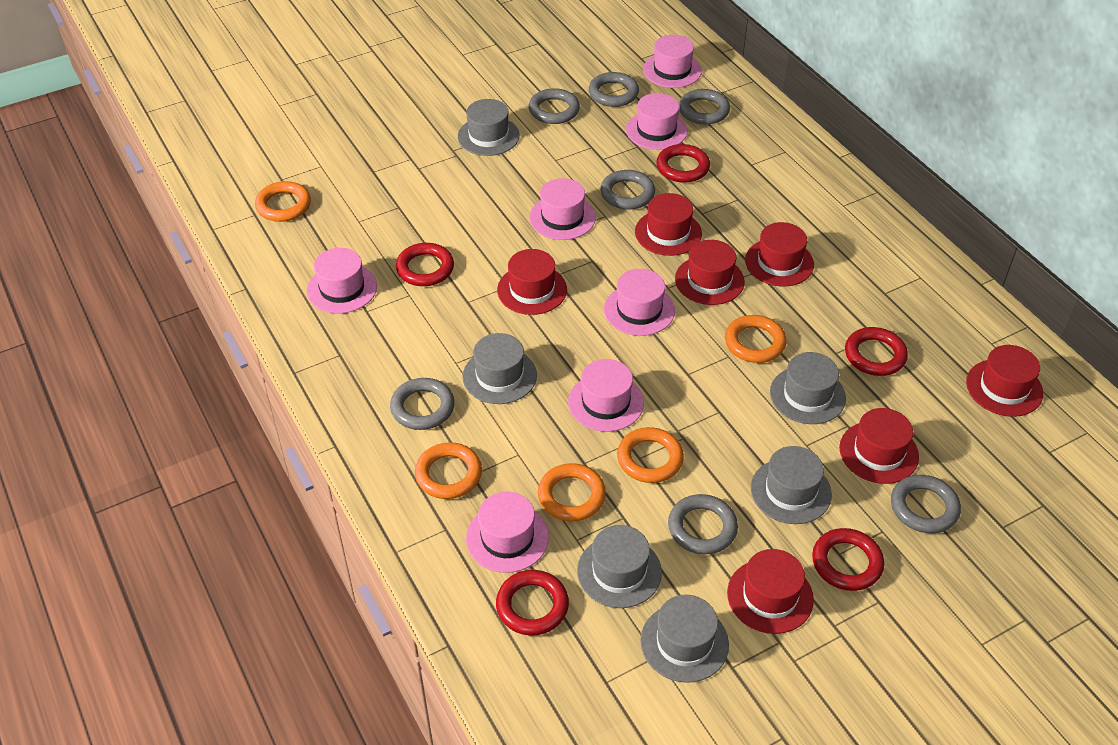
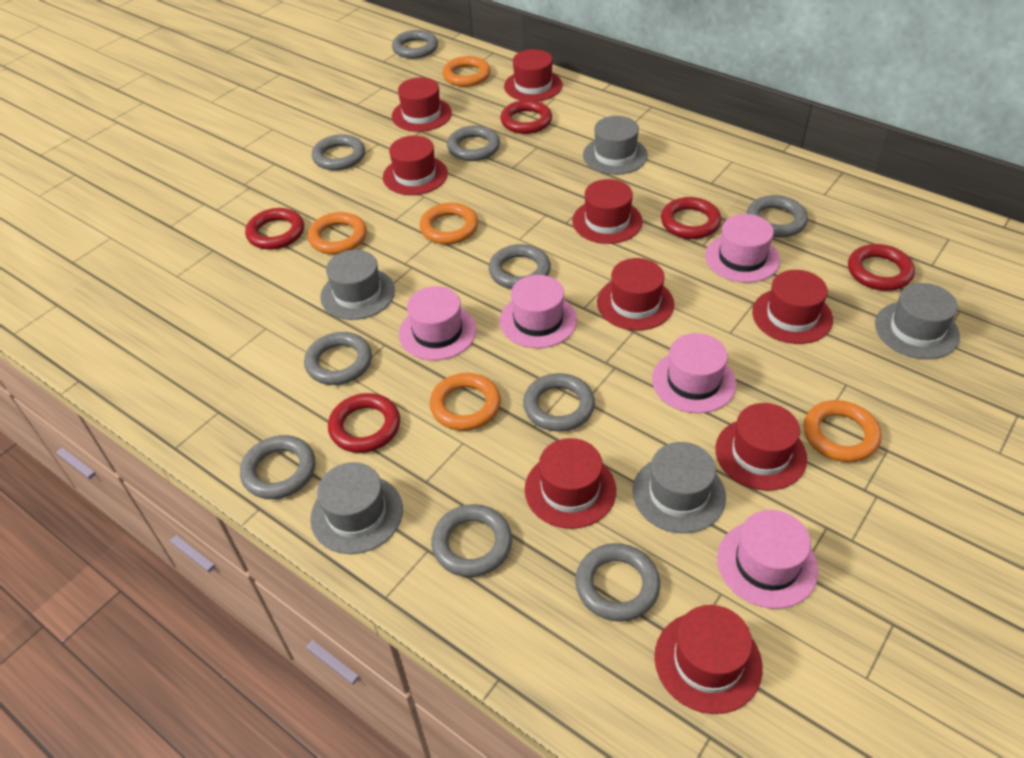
grey hat: [458,99,520,156] [463,333,537,404] [577,525,662,608] [640,595,729,683] [751,446,832,524] [770,352,846,424] = 6 -> [310,462,403,554] [320,250,395,320] [583,116,648,175] [632,442,726,533] [875,283,960,359] = 5
grey ring: [390,378,455,430] [529,88,580,124] [589,72,639,107] [600,170,655,210] [668,494,738,554] [679,89,730,124] [891,475,961,533] = 7 -> [240,435,315,499] [304,332,372,385] [312,134,365,171] [392,30,438,59] [431,504,512,577] [447,125,500,161] [489,244,551,289] [523,373,595,432] [575,543,660,622] [746,195,808,238] = 10
pink hat: [307,248,377,314] [466,492,549,573] [529,178,596,240] [568,359,644,432] [604,269,675,336] [626,93,688,150] [643,35,702,88] = 7 -> [399,286,477,360] [499,275,577,348] [652,333,737,413] [705,214,780,283] [717,510,818,609] = 5
red hat: [497,249,567,315] [635,193,702,256] [675,240,745,305] [727,549,814,634] [745,222,814,287] [839,408,919,484] [966,345,1043,417] = 7 -> [383,136,448,195] [392,77,452,132] [504,49,562,101] [525,438,616,529] [572,179,643,244] [597,258,674,330] [654,605,763,714] [715,403,807,491] [752,270,833,344] = 9

